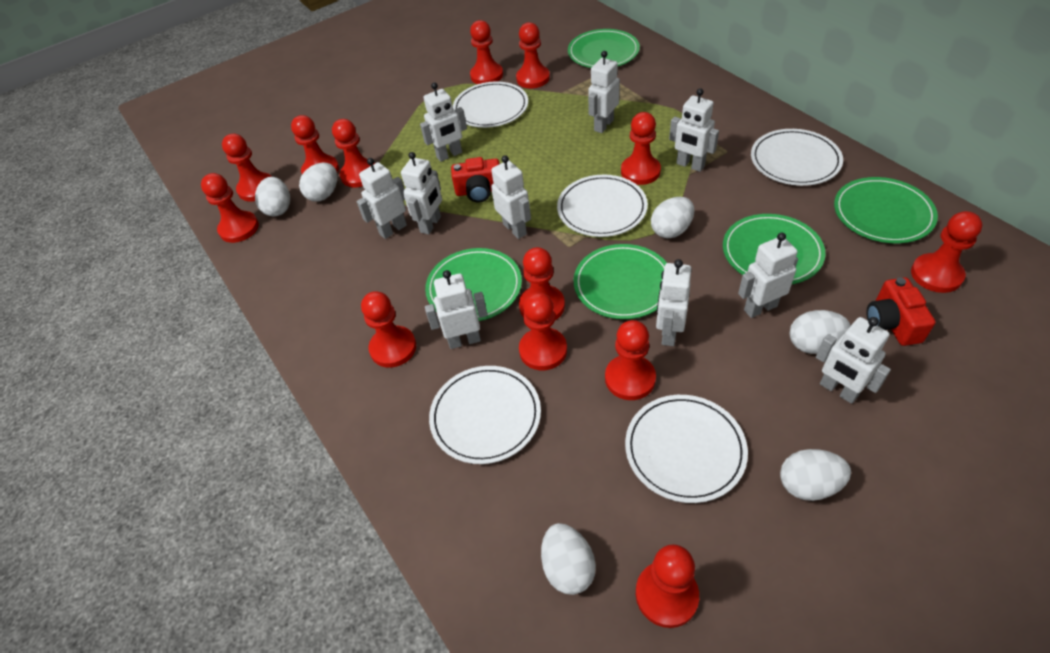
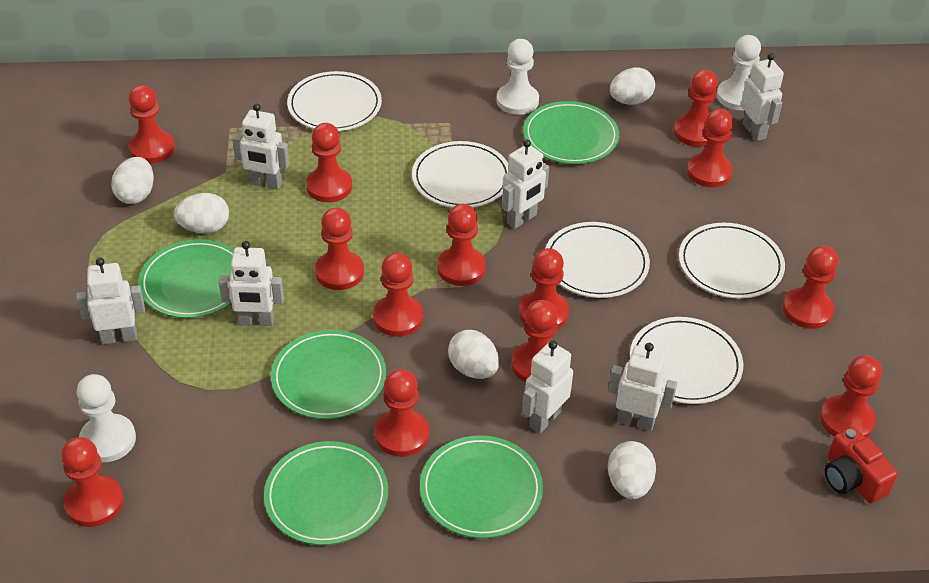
red camera: [451,157,500,203] [866,277,935,346] = 2 -> [825,427,898,503] = 1
white egg: [255,177,290,216] [299,163,337,202] [541,523,596,595] [651,197,694,239] [780,449,851,501] [789,310,851,354] = 6 -> [111,157,154,204] [174,193,229,233] [448,330,499,379] [608,441,656,499] [610,67,655,105] = 5
white pawn: none = 0 -> [77,374,136,462] [496,39,539,115] [717,35,761,110] = 3
white robot: [357,158,407,239] [401,152,442,235] [420,82,467,162] [425,270,488,349] [491,155,531,239] [588,51,620,133] [656,259,691,346] [669,88,719,172] [738,233,798,318] [816,317,891,404] = 10 -> [76,258,145,344] [219,241,284,326] [232,103,289,189] [502,140,549,229] [522,340,573,433] [608,343,677,431] [741,53,784,141] = 7

